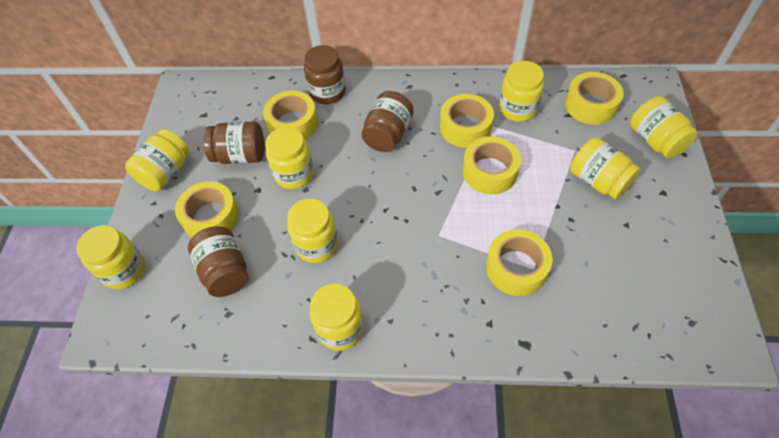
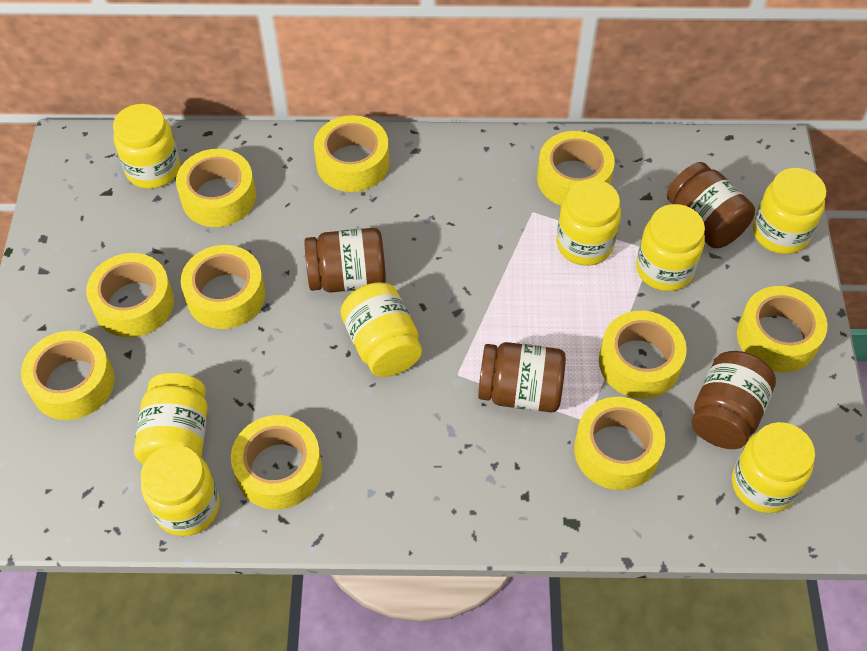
yellow tape: [175,181,239,238] [263,91,318,139] [440,94,494,148] [463,136,521,194] [486,229,553,296] [565,72,623,125] = 6 -> [21,331,115,420] [86,253,174,338] [176,149,256,227] [181,245,265,329] [231,415,322,510] [314,115,389,192] [537,131,615,206] [574,397,665,490] [599,311,687,399] [737,286,828,372] = 10

